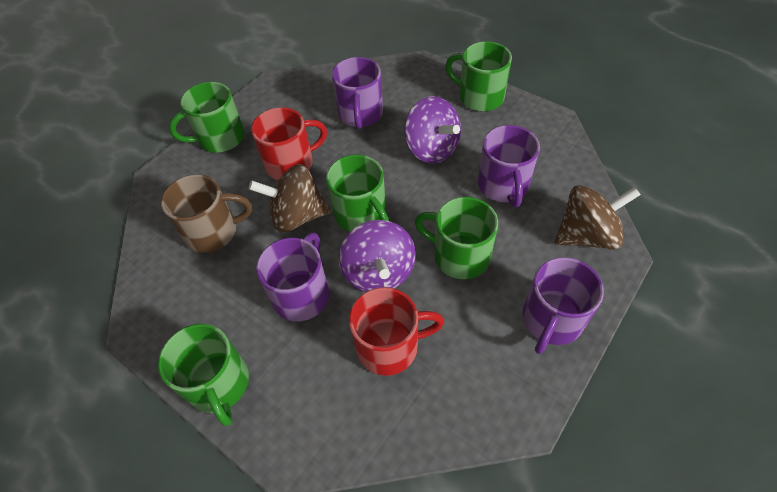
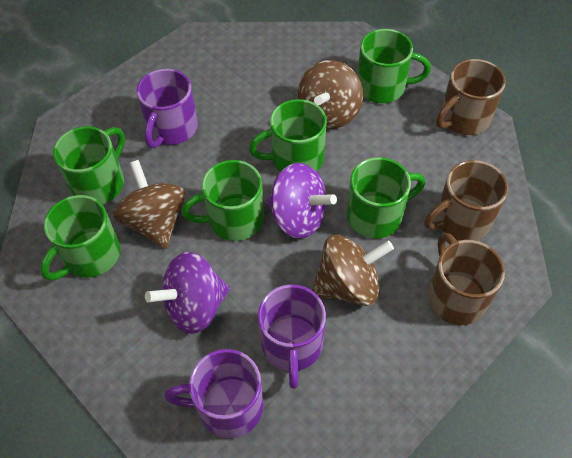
brown mug: [161,174,252,253] = 1 -> [424,160,508,241] [428,233,505,325] [436,59,506,135] = 3
brown spinning top: [249,164,331,233] [554,185,641,250] = 2 -> [113,160,185,249] [298,60,363,129] [312,234,394,306] = 3
green mug: [158,324,249,426] [169,82,245,153] [326,154,389,232] [415,197,498,279] [445,41,512,111] = 5 -> [40,195,120,281] [53,126,125,204] [181,160,264,241] [249,99,327,172] [347,157,425,239] [357,29,431,103] = 6
purple mug: [256,233,329,322] [332,57,383,129] [478,125,540,207] [522,257,604,354] = 4 -> [136,69,198,148] [165,349,264,438] [258,284,326,389] = 3
red mug: [251,107,327,180] [349,287,444,376] = 2 -> none = 0

